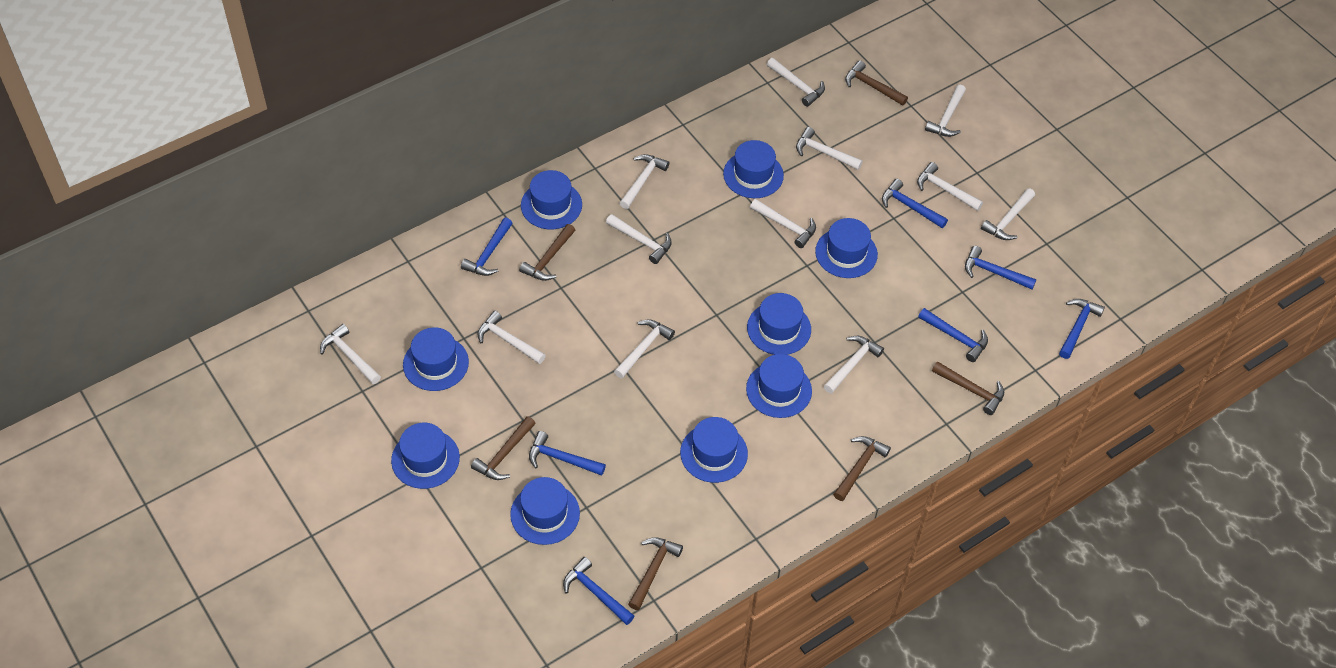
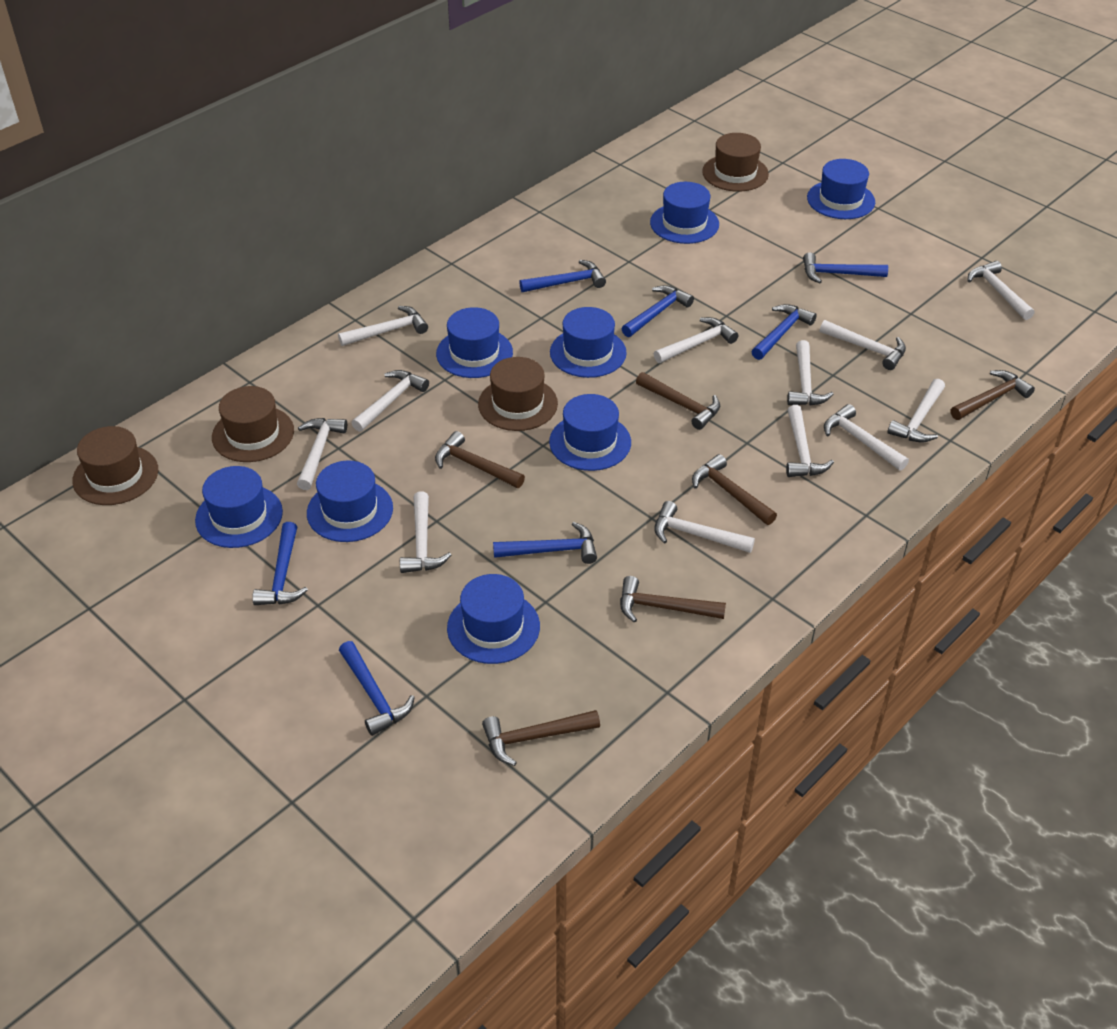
blue hat: [391,423,460,489] [403,327,469,391] [510,477,580,545] [521,170,582,229] [680,417,748,483] [723,140,784,198] [746,354,812,418] [747,293,811,355] [815,218,878,278] = 9 -> [195,466,283,548] [307,460,393,542] [436,307,513,378] [447,574,540,664] [549,394,631,471] [550,307,627,378] [650,182,719,244] [807,159,875,219] = 8
brown hat: none = 0 -> [72,426,158,505] [212,386,294,462] [478,357,558,431] [702,133,769,192] = 4

